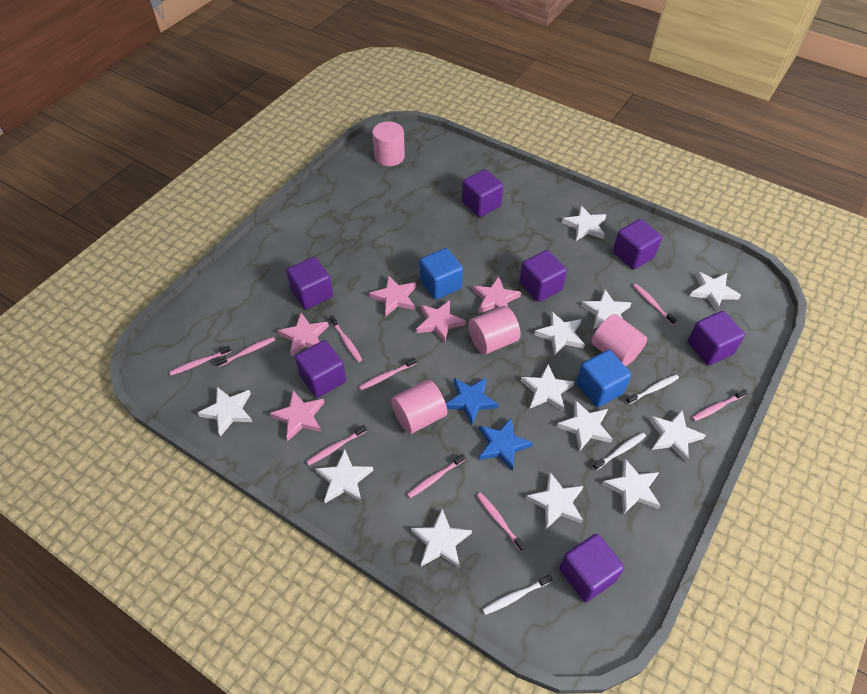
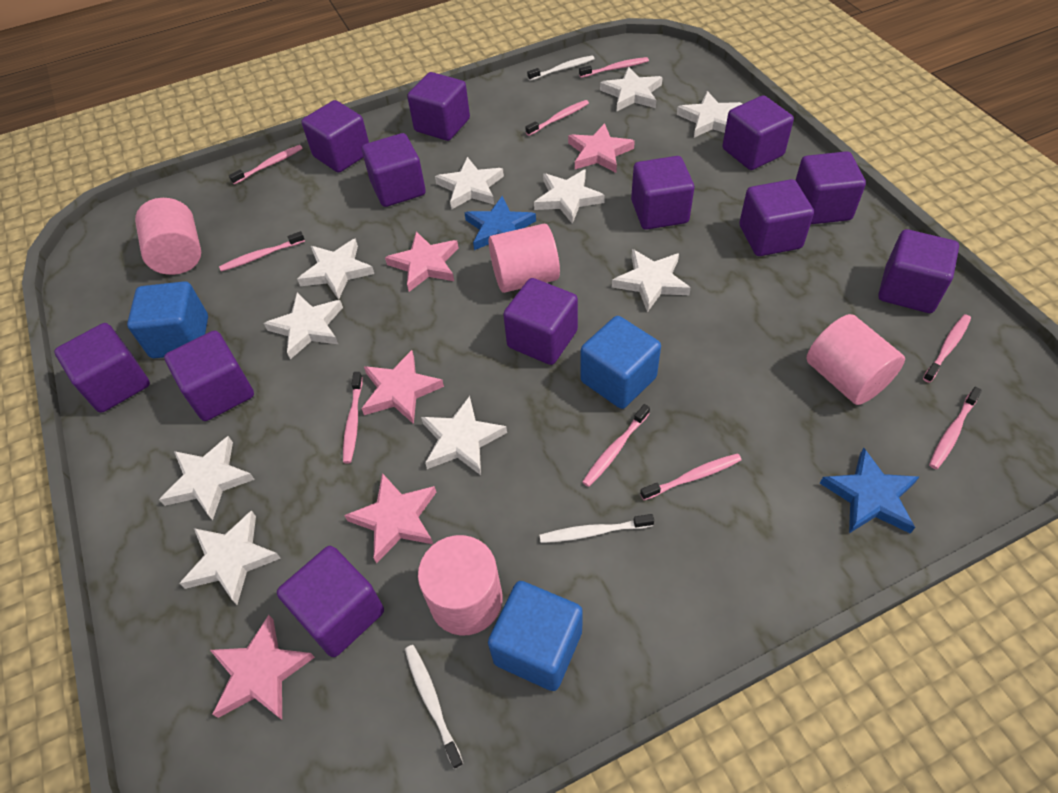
blue cube: [419,248,463,300] [576,350,631,407] = 2 -> [127,281,208,358] [488,581,583,691] [580,316,661,409] = 3
purple cube: [286,257,333,309] [295,340,346,398] [462,169,503,217] [520,250,567,302] [559,534,624,602] [613,219,662,269] [688,311,745,365] = 7 -> [54,323,150,413] [164,330,254,421] [277,546,384,657] [302,100,369,173] [362,133,426,207] [407,72,470,141] [503,278,578,365] [631,156,694,230] [722,95,794,170] [739,179,814,256] [795,151,866,225] [878,229,959,313] = 12
white star: [198,387,252,437] [315,450,374,503] [411,509,472,568] [521,364,574,411] [526,472,584,529] [534,311,585,356] [557,400,612,452] [562,205,606,241] [581,289,631,329] [602,458,661,515] [649,410,706,462] [690,271,741,312] = 12 -> [159,436,255,520] [179,510,281,605] [264,293,343,359] [297,238,374,300] [421,396,507,475] [435,157,504,210] [534,169,605,224] [600,67,663,111] [612,249,691,312] [677,91,743,138] = 10

